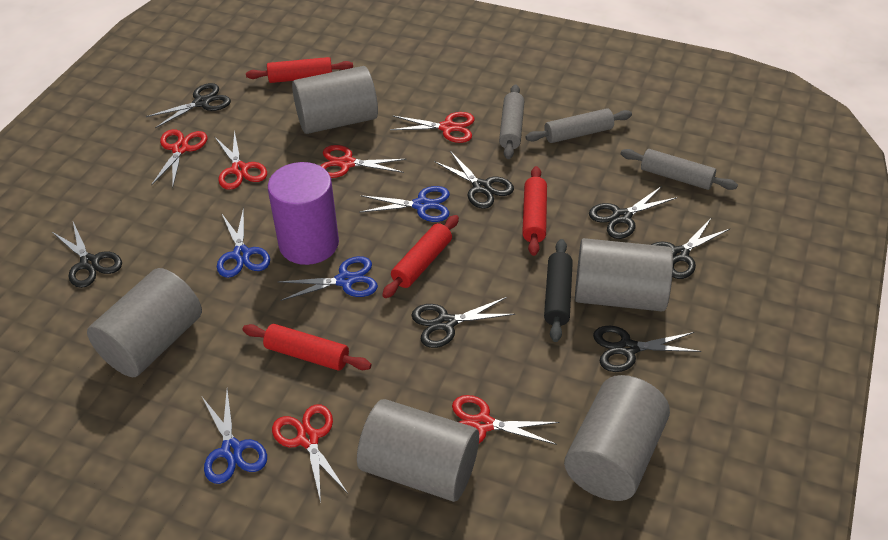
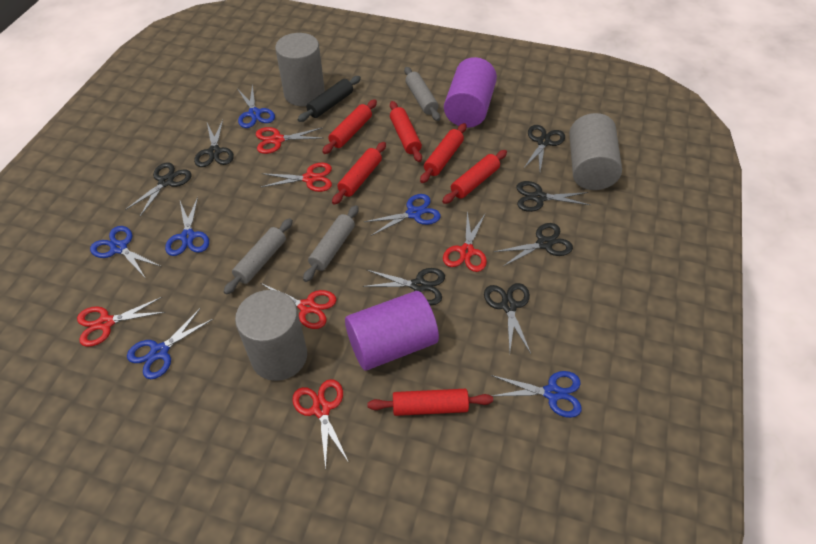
blue scissors: [202,389,267,484] [217,207,270,278] [278,256,378,301] [359,186,450,222] = 4 -> [90,226,162,277] [127,308,213,379] [165,197,209,256] [237,84,275,128] [364,194,441,236] [491,371,582,418] = 6
grey cylinder: [87,268,202,377] [292,66,378,134] [357,399,479,502] [564,375,670,501] [575,238,673,311] = 5 -> [235,290,307,381] [275,33,325,106] [569,113,622,190] = 3
purple cylinder: [268,162,339,265] = 1 -> [345,291,439,371] [444,57,497,128] = 2
red rolling pin: [242,324,372,371] [246,57,353,83] [382,215,459,298] [522,166,547,256] = 4 -> [322,99,377,154] [332,142,386,205] [368,389,493,416] [390,101,422,162] [420,123,466,183] [442,150,507,204] = 6

